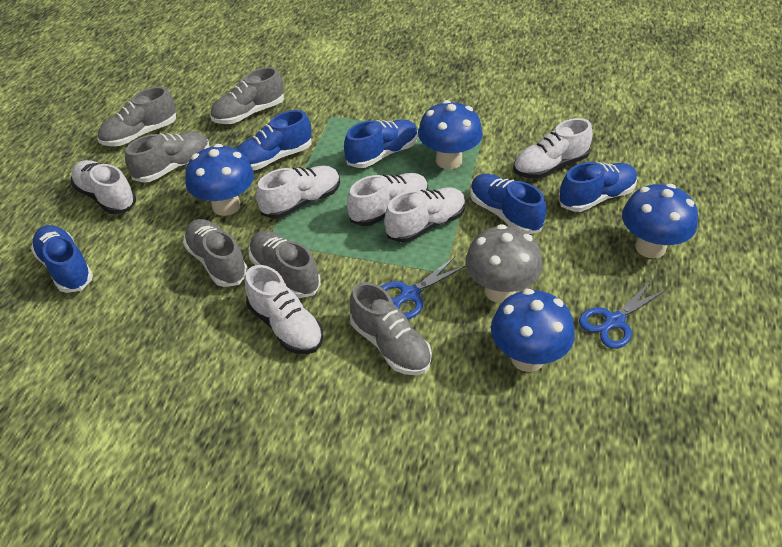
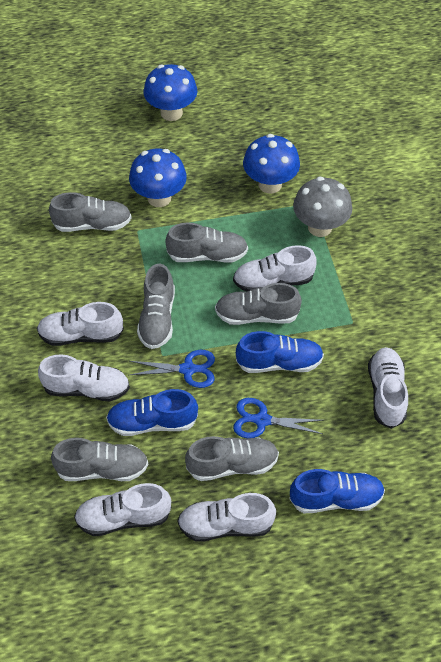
blue mushroom: [185,144,254,216] [418,100,483,169] [491,289,575,372] [622,183,698,259] = 4 -> [129,149,187,207] [144,64,197,121] [243,134,300,194] = 3
blue shoe: [31,225,93,293] [236,110,312,170] [344,120,418,168] [470,174,546,234] [558,162,638,212] = 5 -> [106,389,198,436] [236,331,324,373] [290,469,385,513] = 3

